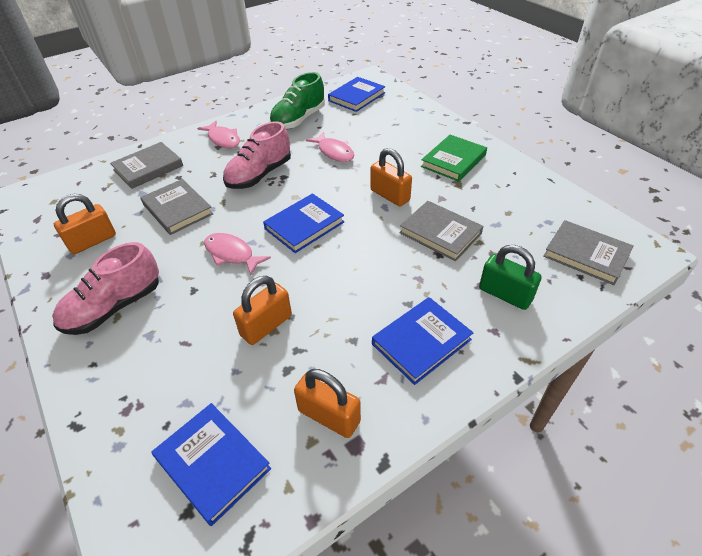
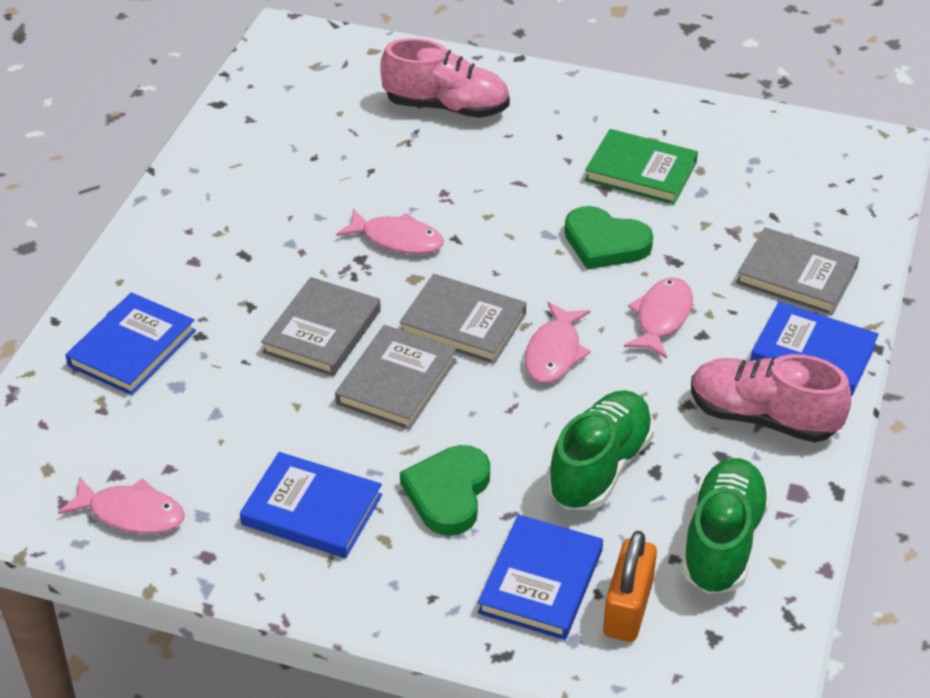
green heart: none = 0 -> [400,445,490,536] [565,206,653,270] = 2
green padlock: [479,245,542,310] = 1 -> none = 0
green shoe: [269,72,325,129] = 1 -> [547,390,654,510] [681,458,771,594] = 2
orange padlock: [54,194,116,254] [233,276,292,345] [294,369,361,438] [370,148,412,206] = 4 -> [603,531,657,642] = 1
pink fish: [197,121,240,148] [204,233,271,275] [306,132,354,162] = 3 -> [58,476,185,534] [336,209,444,254] [525,302,591,383] [624,277,693,359] = 4

